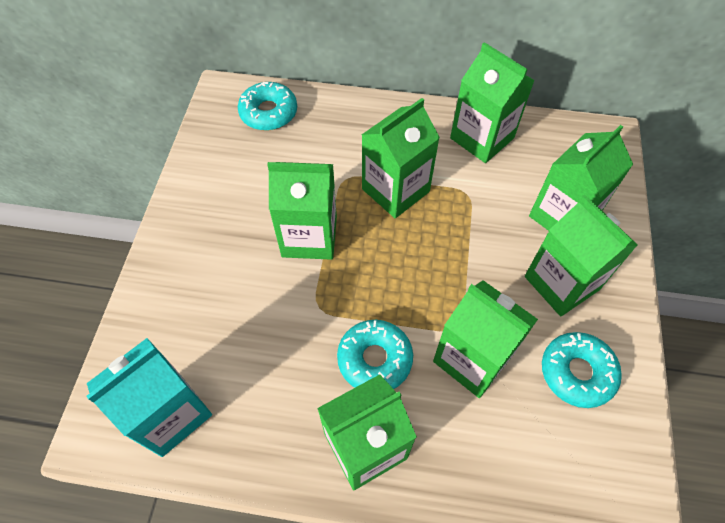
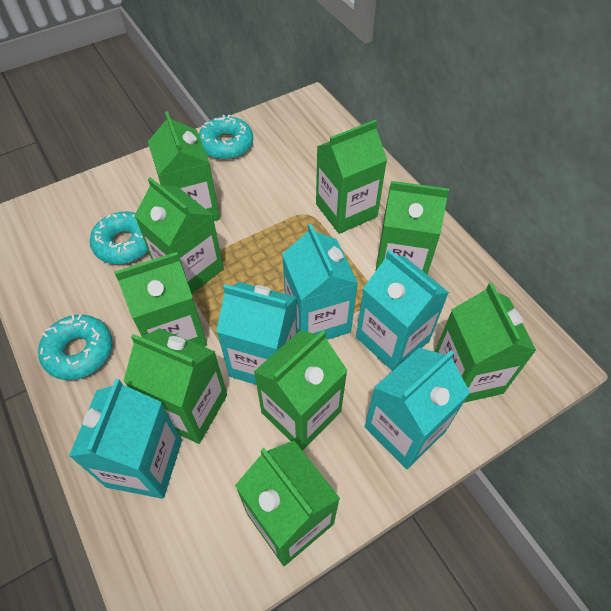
green carton: [267,162,337,260] [317,374,417,490] [362,98,440,218] [433,280,538,398] [450,42,535,163] [525,195,637,316] [529,125,633,231] = 7 -> [114,252,207,347] [123,328,227,444] [135,177,224,294] [148,111,220,221] [235,441,340,566] [254,330,348,451] [316,120,387,234] [376,181,449,275] [435,283,536,403] = 9
turquoise carton: [86,338,212,457] = 1 -> [69,379,182,499] [216,282,297,385] [282,224,358,340] [356,249,449,371] [365,348,470,469] = 5

